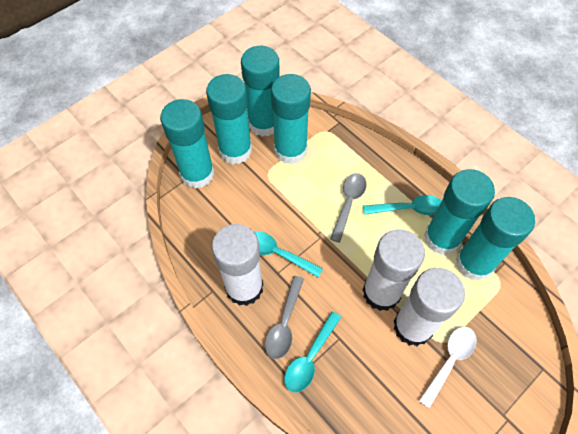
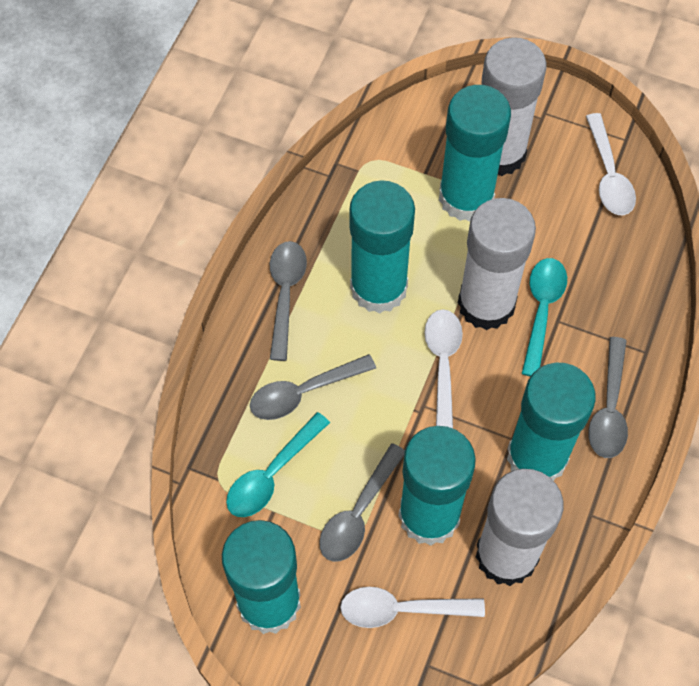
grey spoon: [265,276,304,359] [330,173,367,243] = 2 -> [250,354,376,420] [270,241,307,361] [319,443,405,562] [588,337,628,458] = 4
turquoise glue stick: [160,99,215,189] [206,74,252,164] [241,46,280,137] [271,74,311,164] [424,169,495,255] [456,197,535,281] = 6 -> [222,520,301,634] [349,180,415,314] [398,426,476,546] [439,85,511,221] [507,363,596,481] = 5
turquoise spoon: [254,231,323,277] [284,311,341,392] [363,195,441,215] = 3 -> [226,412,330,517] [522,258,567,377] = 2
white spoon: [419,327,477,408] = 1 -> [340,587,485,628] [424,309,463,429] [586,113,636,215] = 3

